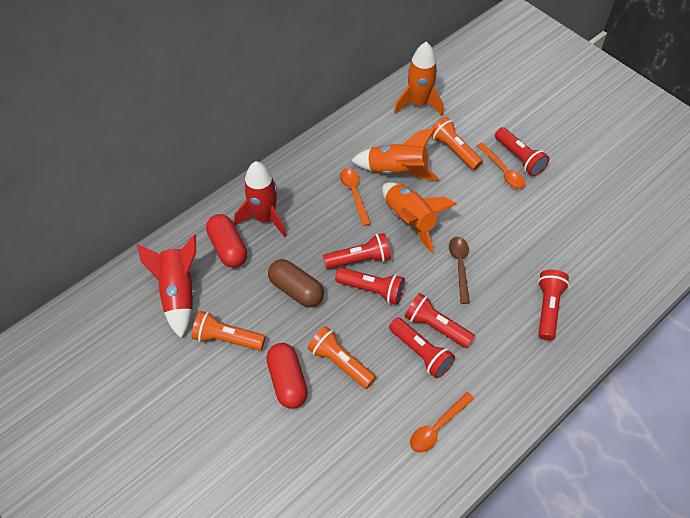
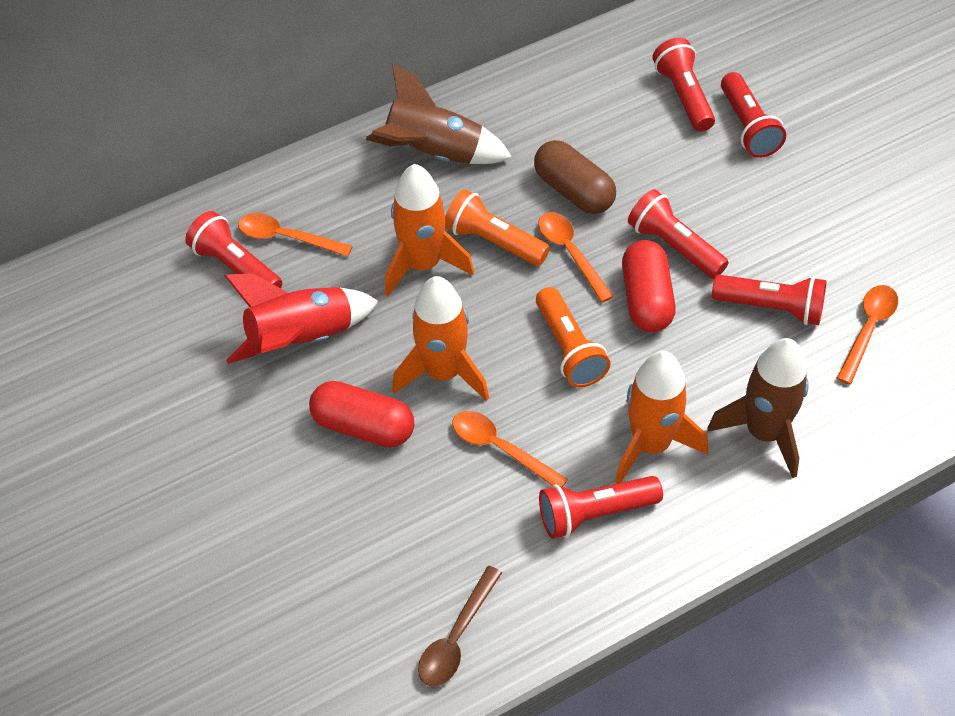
brown rocket: none = 0 -> [366,63,512,164] [708,338,809,478] = 2
orange flashlight: [191,311,266,351] [308,326,376,389] [431,117,483,170] = 3 -> [445,189,550,266] [536,287,611,387] = 2
orange spoon: [340,168,371,226] [410,392,474,453] [477,142,525,189] = 3 -> [238,213,353,257] [452,411,568,487] [538,212,614,303] [836,285,898,385] = 4
red rocket: [137,235,196,338] [234,161,287,237] = 2 -> [224,274,378,364] = 1

